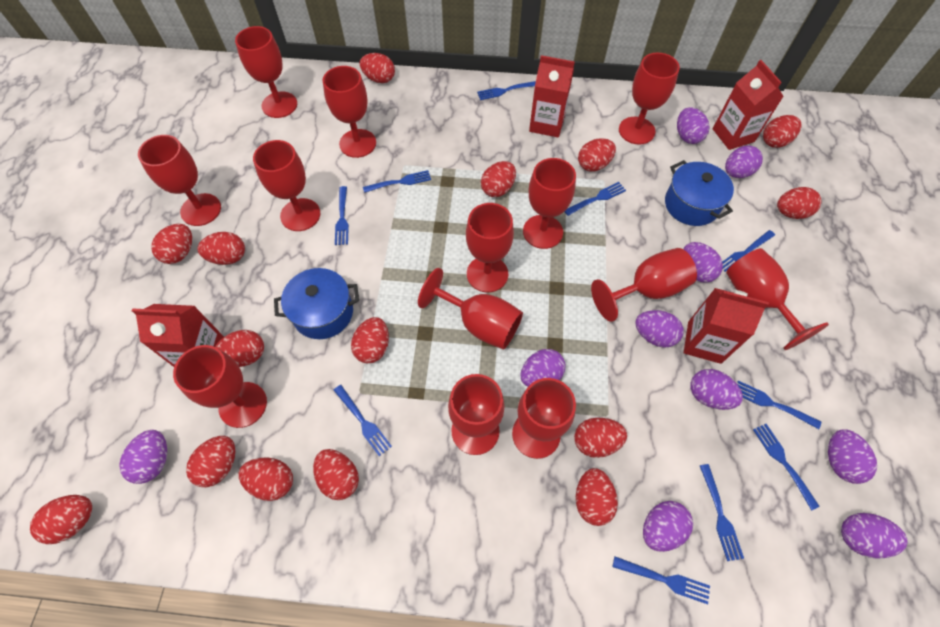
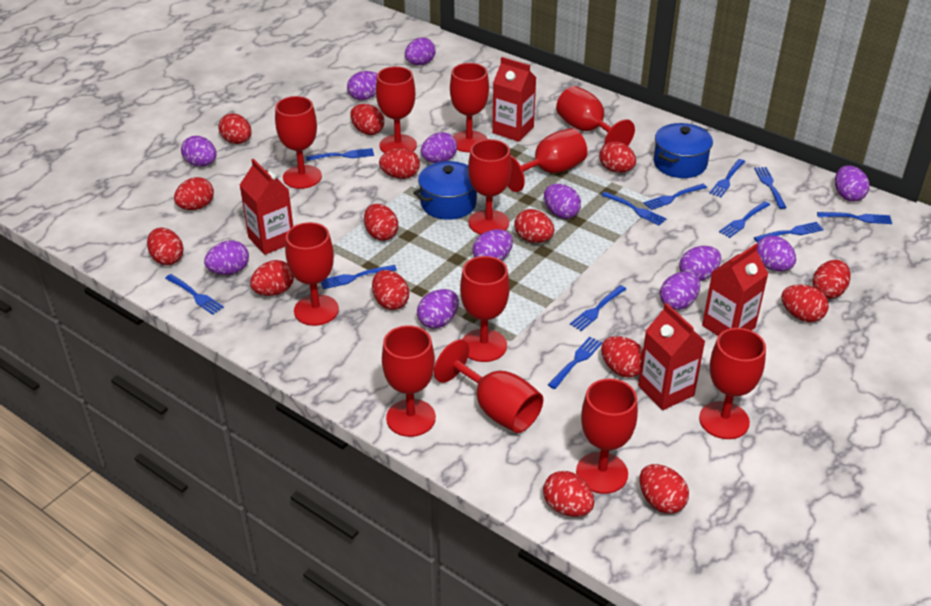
blue fork: [334,385,392,456] [335,186,349,245] [363,170,431,193] [477,81,536,100] [564,182,626,216] [613,556,710,604] [700,464,744,561] [722,230,775,272] [737,381,821,429] [753,424,820,511] = 10 -> [165,274,224,315] [306,148,374,161] [321,265,397,289] [548,337,602,389] [570,285,626,331] [601,192,667,226] [644,184,707,210] [709,159,745,197] [719,201,770,238] [754,167,787,209] [754,222,824,242] [817,212,892,224] = 12
purple egg: [119,430,167,484] [520,349,566,387] [635,310,683,348] [643,501,693,552] [677,107,710,144] [684,242,723,283] [690,369,743,410] [725,146,763,178] [828,429,877,484] [841,513,908,559] = 10 -> [181,136,217,167] [204,240,249,275] [347,71,377,100] [405,37,436,65] [417,289,459,329] [421,132,457,163] [473,229,513,261] [544,184,581,219] [660,272,701,310] [679,246,721,281] [757,235,796,271] [835,165,870,201] = 12
red goblet: [138,135,221,226] [173,345,267,428] [235,26,297,118] [253,140,320,231] [323,66,376,158] [418,268,523,349] [448,374,504,455] [466,203,514,292] [512,378,576,459] [523,158,576,249] [591,248,697,322] [619,53,680,145] [726,248,829,350] = 13 -> [275,96,322,189] [285,222,339,326] [376,66,417,153] [382,325,436,437] [434,339,543,433] [450,63,489,153] [460,256,510,362] [468,139,512,235] [507,128,587,192] [556,86,635,146] [576,379,638,494] [699,328,766,439] = 12

